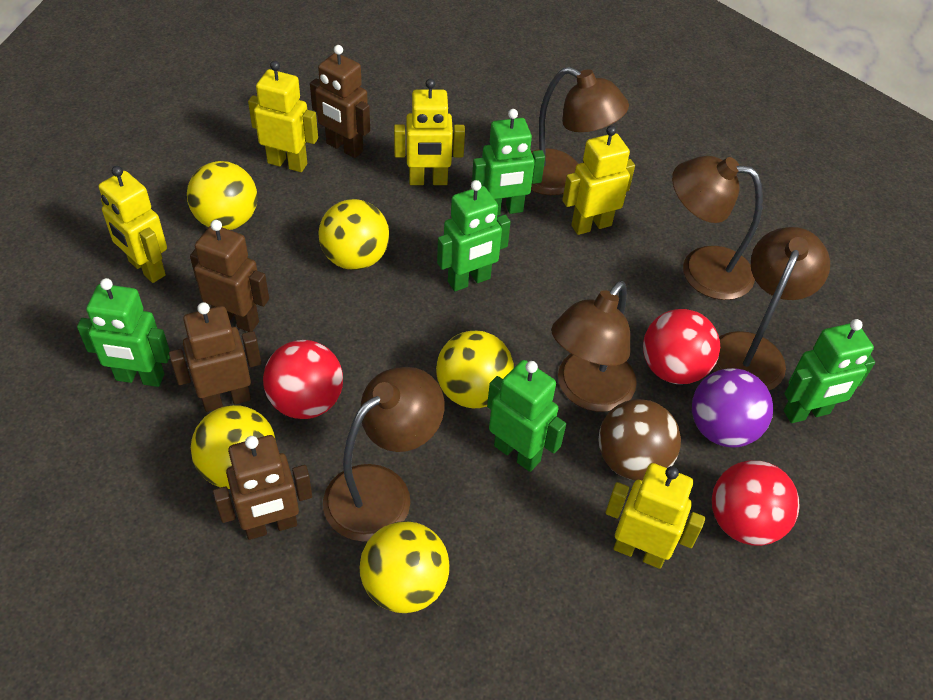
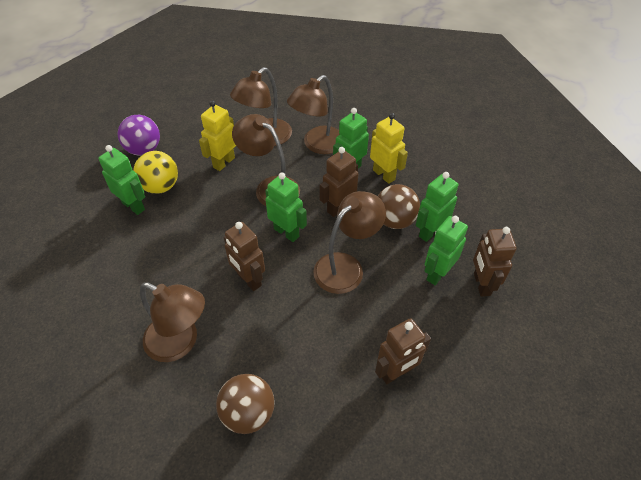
brown ball: [598,399,681,481] = 1 -> [216,374,275,434] [378,184,420,229] = 2
red ball: [263,340,343,419] [643,309,720,384] [712,461,800,546] = 3 -> none = 0
yellow ball: [187,161,258,230] [191,405,276,489] [318,199,389,270] [360,521,450,613] [436,331,514,408] = 5 -> [133,151,178,194] = 1
yellow robot: [99,166,167,283] [248,61,318,172] [394,79,465,185] [562,125,635,235] [606,463,705,569] = 5 -> [199,100,236,171] [370,113,408,184] = 2

